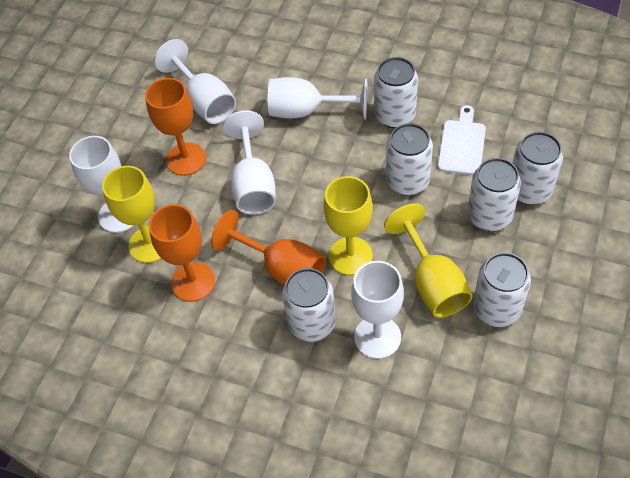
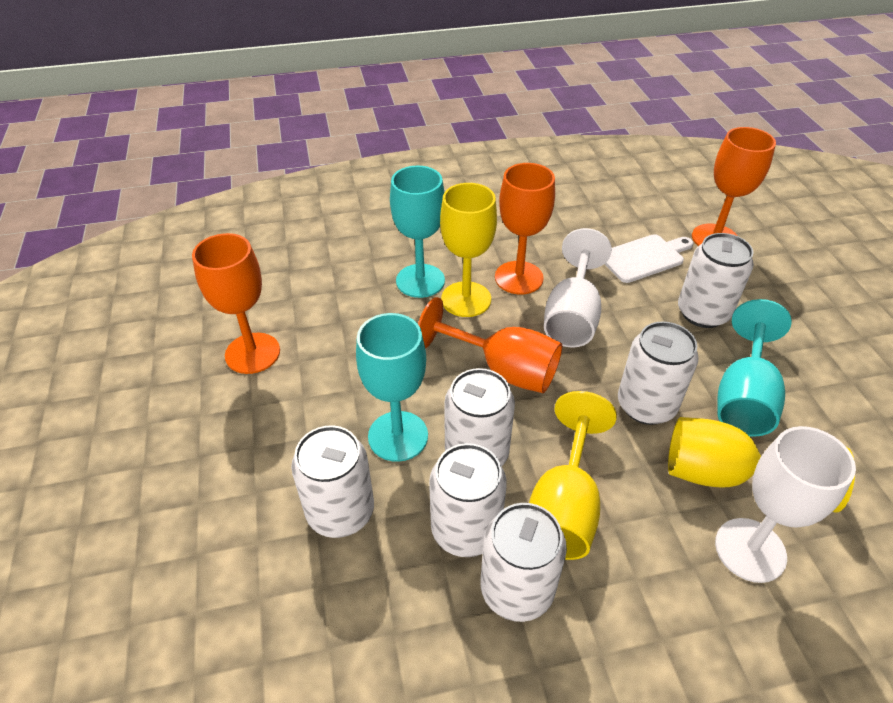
orange goblet: [145,78,206,176] [149,204,215,302] [211,210,326,285] = 3 -> [192,233,280,374] [418,297,562,393] [495,163,555,295] [692,127,776,246] = 4
turquoise goblet: none = 0 -> [356,313,428,462] [390,166,445,298] [717,299,792,436] = 3
white goblet: [69,136,134,233] [154,39,236,124] [223,111,276,215] [268,77,367,120] [351,261,404,359] = 5 -> [544,228,612,348] [715,426,856,583] = 2

